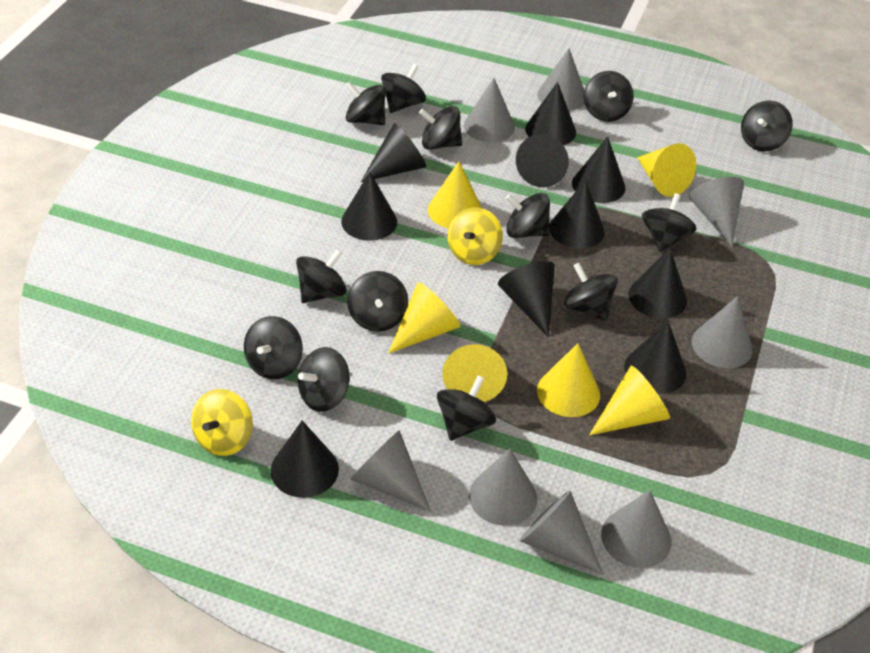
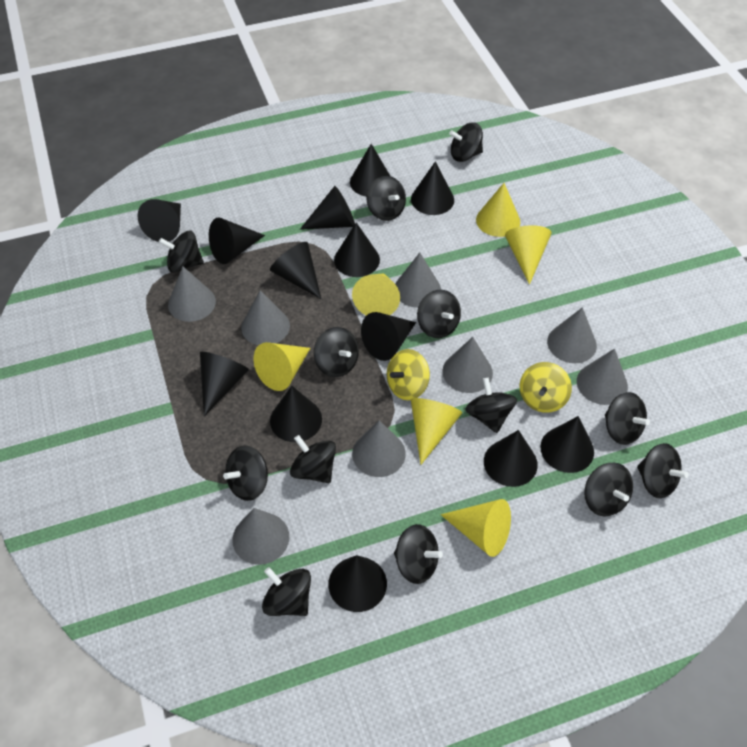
black cone: [271,420,339,498] [341,172,397,241] [361,123,426,182] [498,261,555,337] [516,134,569,187] [525,82,576,145] [549,180,605,249] [572,136,625,203] [624,321,686,394] [628,248,687,319] = 10 -> [138,199,181,242] [200,352,249,416] [209,218,265,264] [270,242,321,299] [270,386,322,442] [300,186,355,230] [328,555,387,612] [334,222,380,277] [350,144,390,197] [361,312,416,361] [411,161,454,215] [484,430,538,487] [540,416,594,473] = 13

